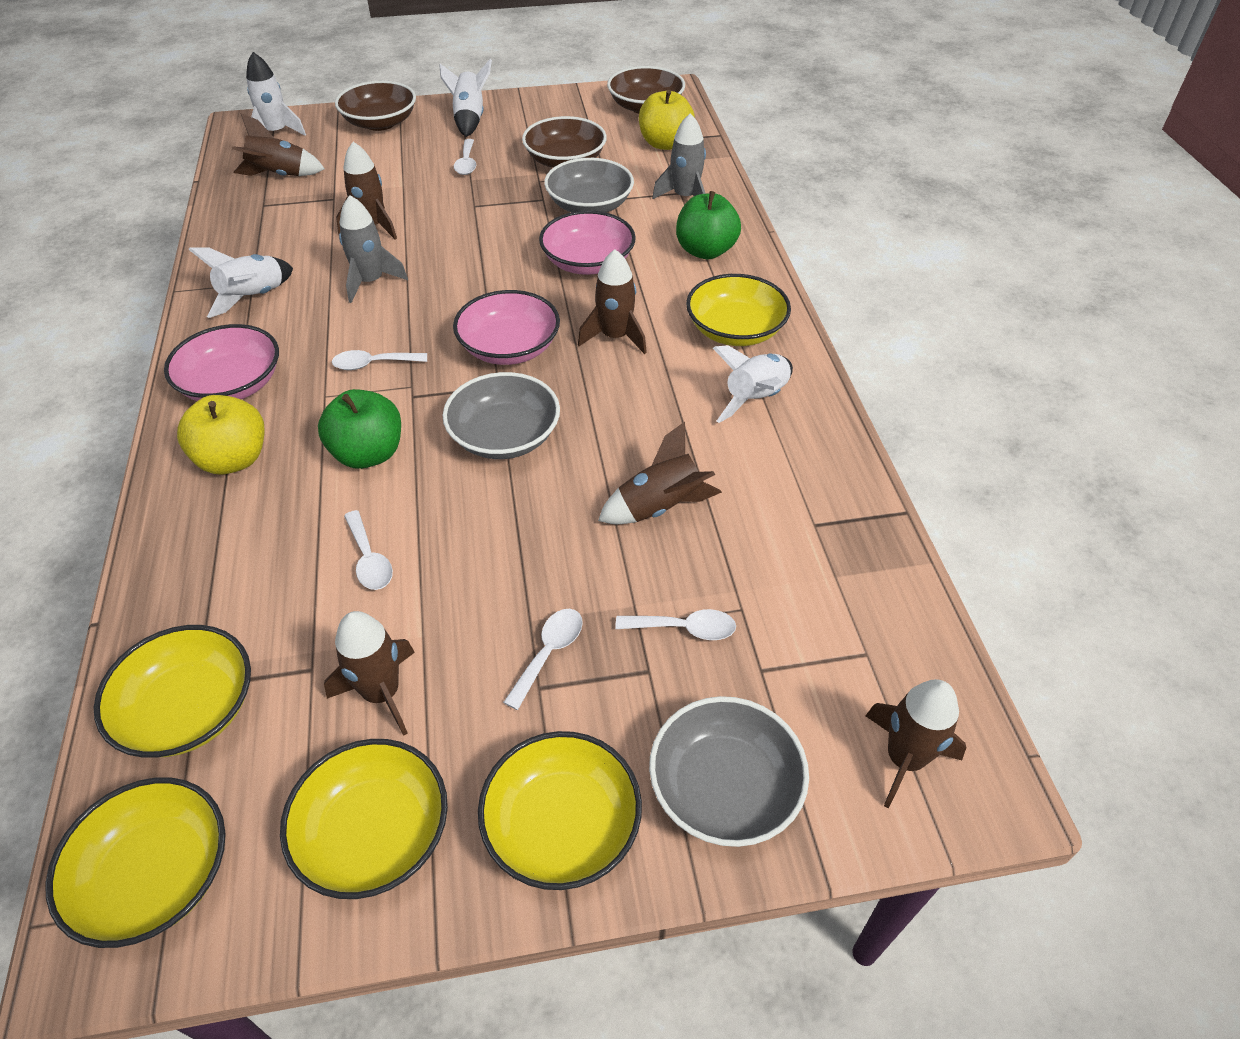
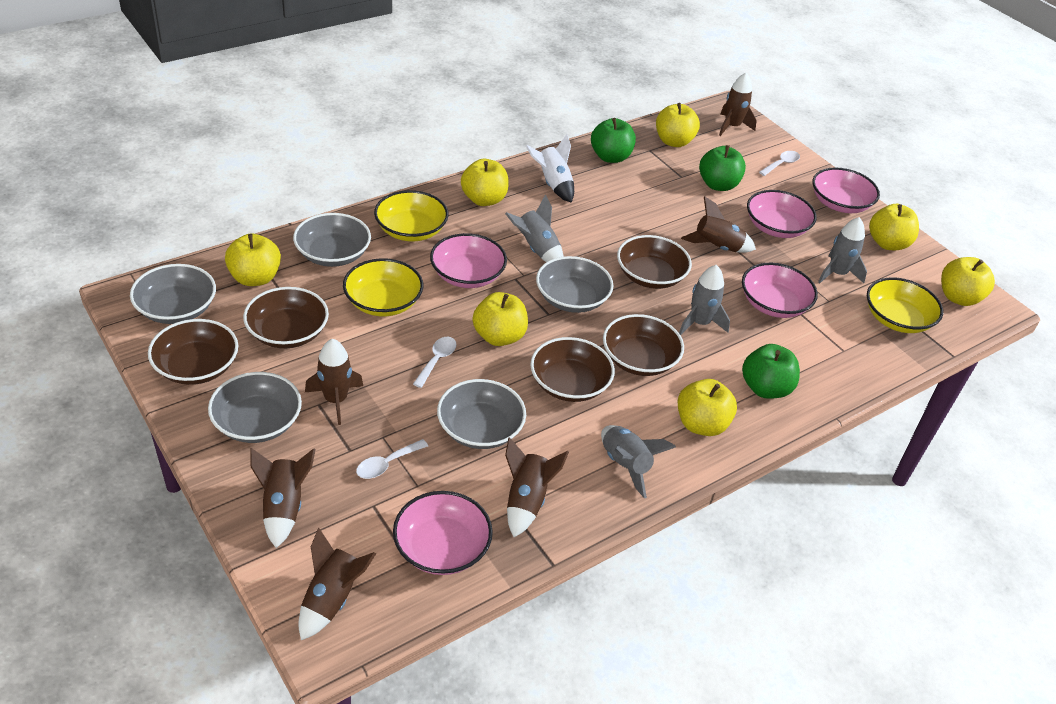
brown bowl: [335,81,416,131] [522,116,607,168] [607,66,685,114] = 3 -> [148,319,238,385] [243,287,329,348] [530,337,615,402] [603,314,684,376] [617,235,692,289] = 5
green apple: [318,389,401,469] [676,191,741,259] = 2 -> [591,118,636,163] [699,145,746,191] [742,344,800,398] = 3
grey bowl: [443,372,560,459] [544,158,634,212] [649,696,809,847] = 3 -> [130,264,216,324] [208,372,302,443] [293,213,371,267] [437,379,526,449] [536,256,613,313] = 5
grey rocket: [339,195,408,303] [652,113,706,199] = 2 -> [505,194,564,262] [601,425,676,498] [679,265,730,335] [818,217,867,283] = 4
pink bowl: [164,324,279,401] [453,290,560,365] [539,211,636,275] = 3 -> [393,491,493,575] [430,233,507,288] [742,263,818,318] [747,190,817,238] [812,167,880,213] = 5
white rocket: [188,247,293,318] [246,52,306,136] [439,59,492,137] [713,345,793,423] = 4 -> [526,134,574,203] = 1
white spoon: [332,350,427,370] [344,510,393,590] [454,139,476,175] [503,609,583,710] [616,609,736,640] = 5 -> [356,439,428,479] [413,337,457,388] [759,151,800,176] = 3
yellow apple: [177,395,265,474] [639,90,695,150] = 2 -> [225,233,281,286] [461,159,509,206] [473,292,528,346] [656,103,700,147] [678,379,737,436] [869,204,919,250] [941,257,995,306] = 7
yellow bowl: [45,777,226,948] [94,625,251,758] [280,739,448,899] [478,731,642,890] [686,274,791,346] = 5 -> [343,258,423,316] [374,190,448,241] [867,277,943,333] = 3

